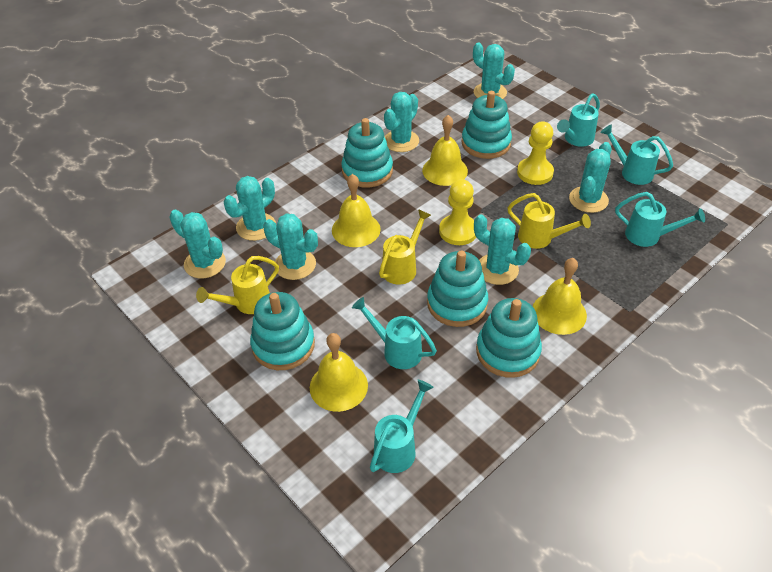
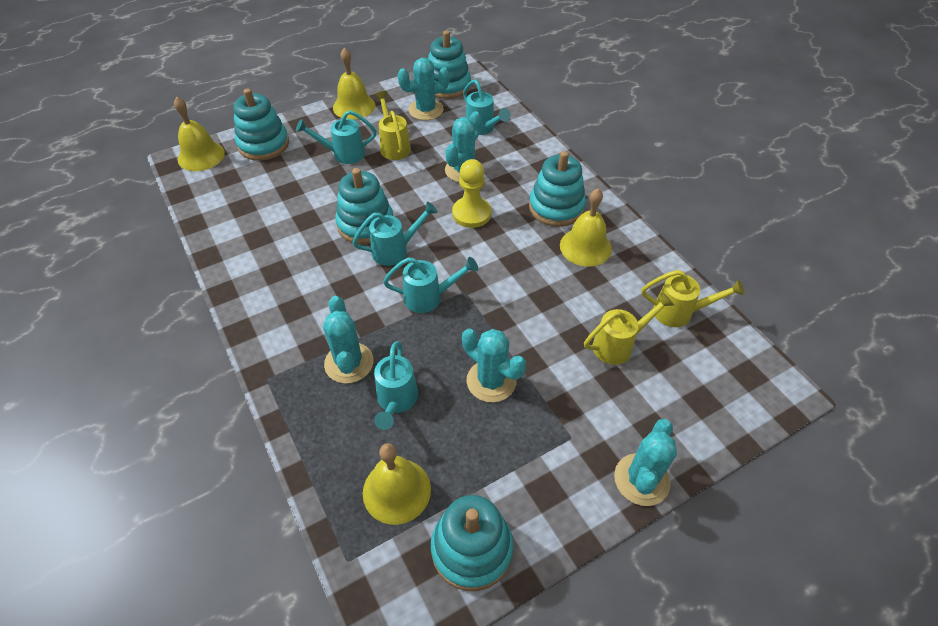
turquoise cactus: [169,210,226,279] [224,176,276,241] [263,213,318,280] [384,92,419,152] [473,42,515,99] [474,215,531,285] [569,142,611,213] = 7 -> [323,296,373,384] [397,58,450,120] [445,111,482,182] [462,328,526,402] [614,419,677,506] = 5
yellow pawn: [439,179,476,245] [517,121,554,185] = 2 -> [452,159,491,228] = 1

